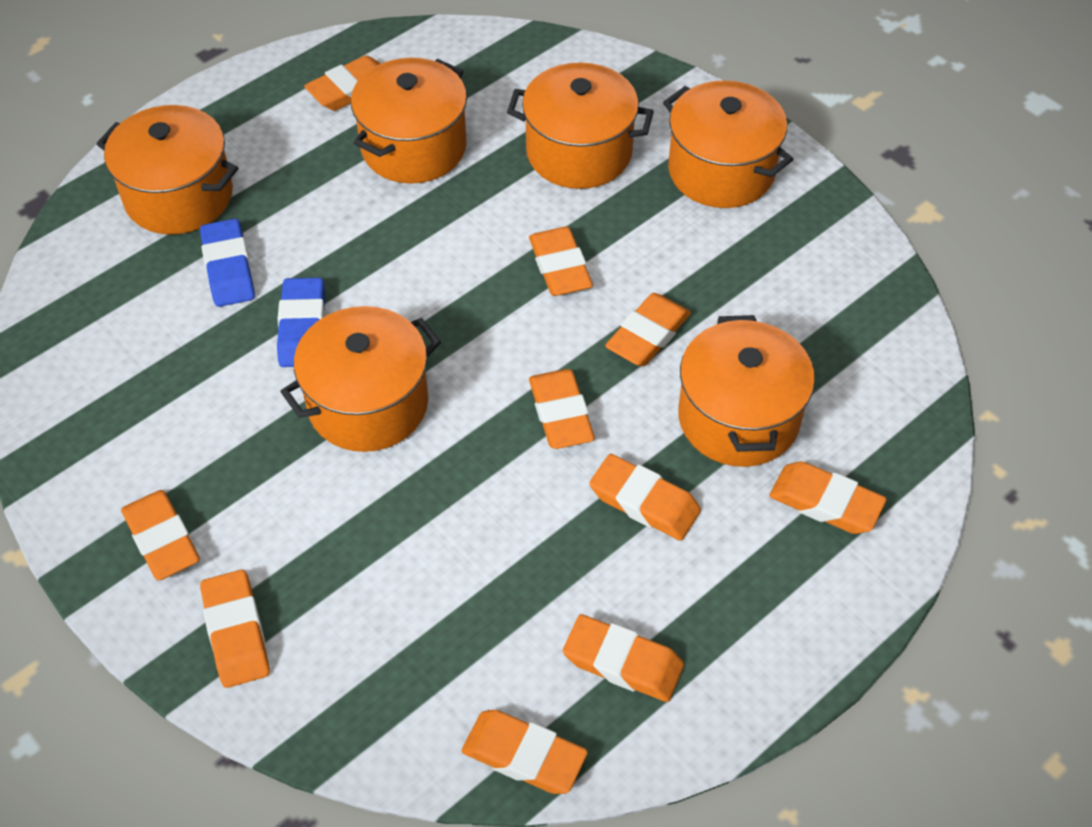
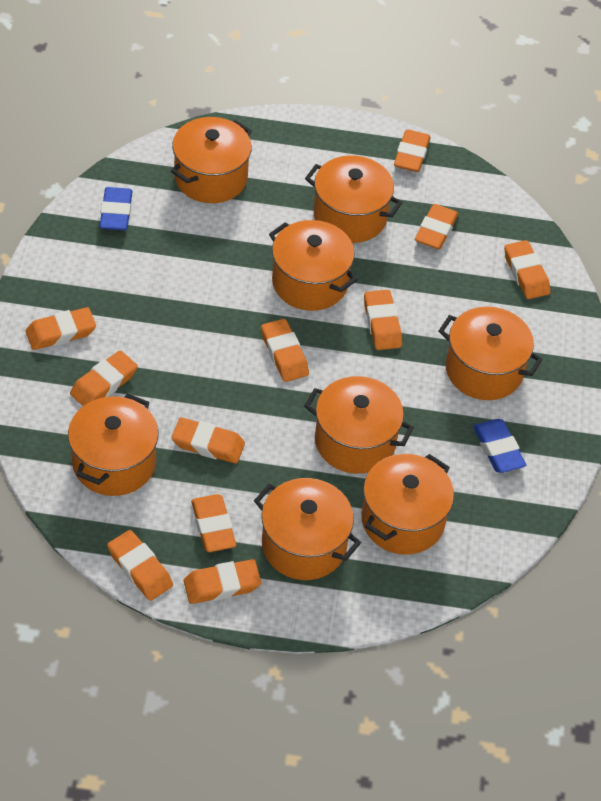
orange eraser: [121,490,200,581] [200,570,270,688] [304,55,380,111] [462,710,588,794] [529,227,593,296] [529,369,595,449] [563,614,684,702] [589,454,701,541] [605,293,691,366] [769,461,887,534] = 10 -> [26,307,96,350] [70,350,138,406] [107,530,173,601] [172,417,245,463] [184,559,261,604] [191,494,236,552] [261,319,309,382] [364,290,402,350] [394,129,431,172] [415,204,458,249] [504,240,551,299] = 11
orange pot: [97,105,238,235] [280,306,441,452] [351,58,467,183] [507,62,654,189] [663,80,793,208] [678,315,815,467] = 6 -> [68,393,159,496] [171,117,252,203] [254,478,361,580] [269,220,358,311] [304,376,414,474] [305,155,403,243] [361,454,454,554] [438,306,543,400] = 8

